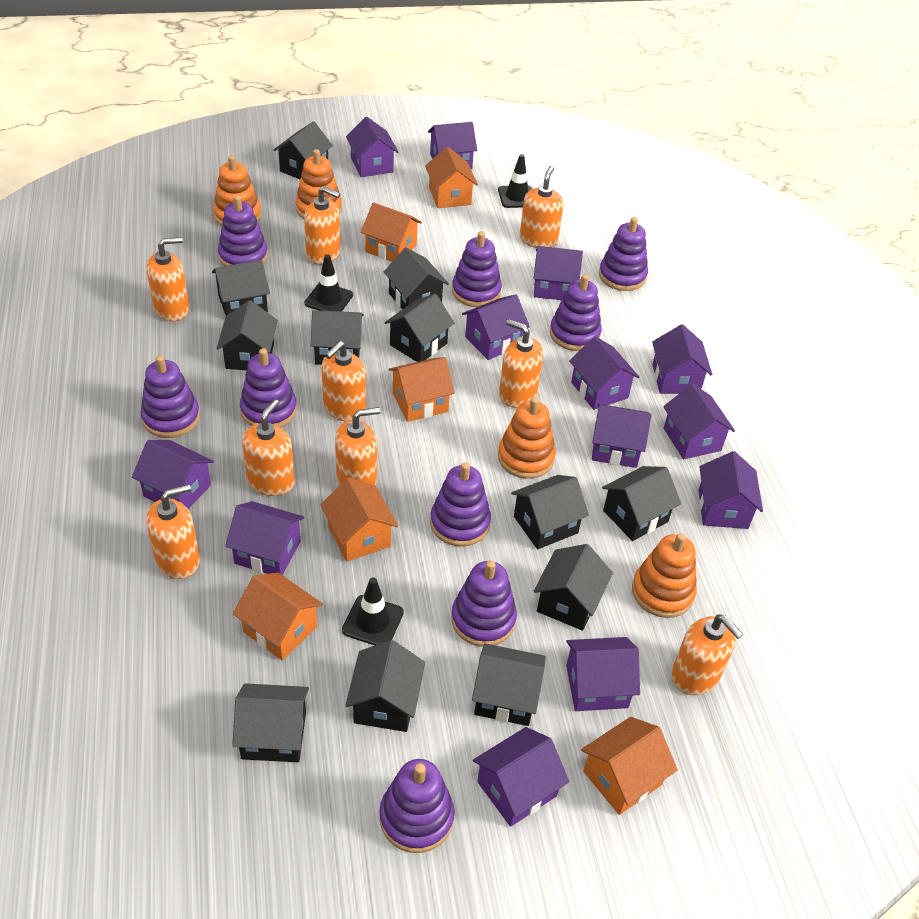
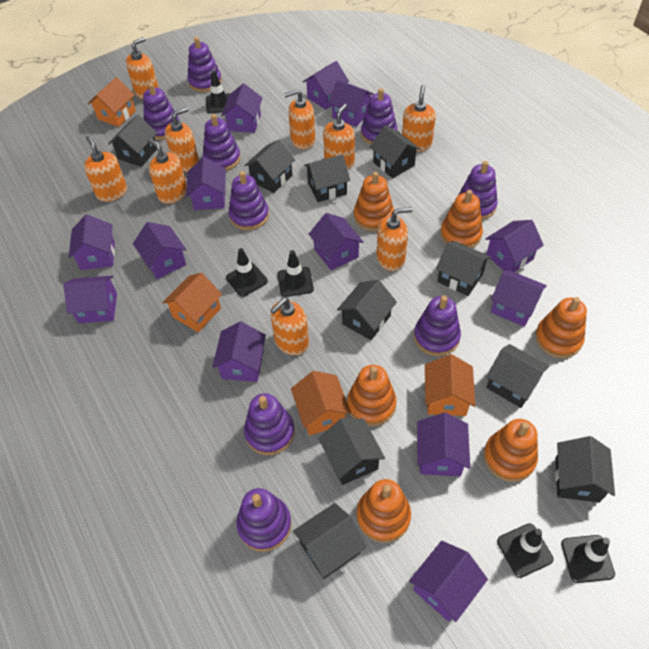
black house: [212,260,270,316] [217,300,278,370] [232,683,309,762] [274,121,333,179] [311,310,364,365] [345,640,425,732] [384,247,449,309] [385,294,454,362] [472,643,546,726] [511,475,589,549] [534,544,613,631] [602,466,681,541] = 12 -> [108,115,157,167] [244,140,295,193] [293,503,366,579] [304,155,350,202] [319,418,385,485] [337,280,397,340] [370,126,420,178] [436,241,491,296] [486,344,549,408] [555,436,615,503] = 10
black traffic cone: [304,254,353,311] [342,577,404,645] [498,154,532,208] = 3 -> [206,71,230,113] [226,248,268,297] [277,250,314,297] [497,523,554,578] [561,535,615,583] = 5
orange house: [233,573,323,660] [320,478,398,562] [361,202,422,262] [389,357,455,422] [425,147,478,208] [581,717,678,815] = 6 -> [88,77,136,127] [162,273,222,332] [291,371,351,436] [425,354,475,416] = 4
orange stacking toy: [213,155,261,226] [295,149,342,219] [498,397,556,479] [632,533,697,618] = 4 -> [347,365,397,426] [354,172,394,231] [357,479,411,543] [440,190,483,248] [484,419,538,482] [535,297,587,358] = 6

